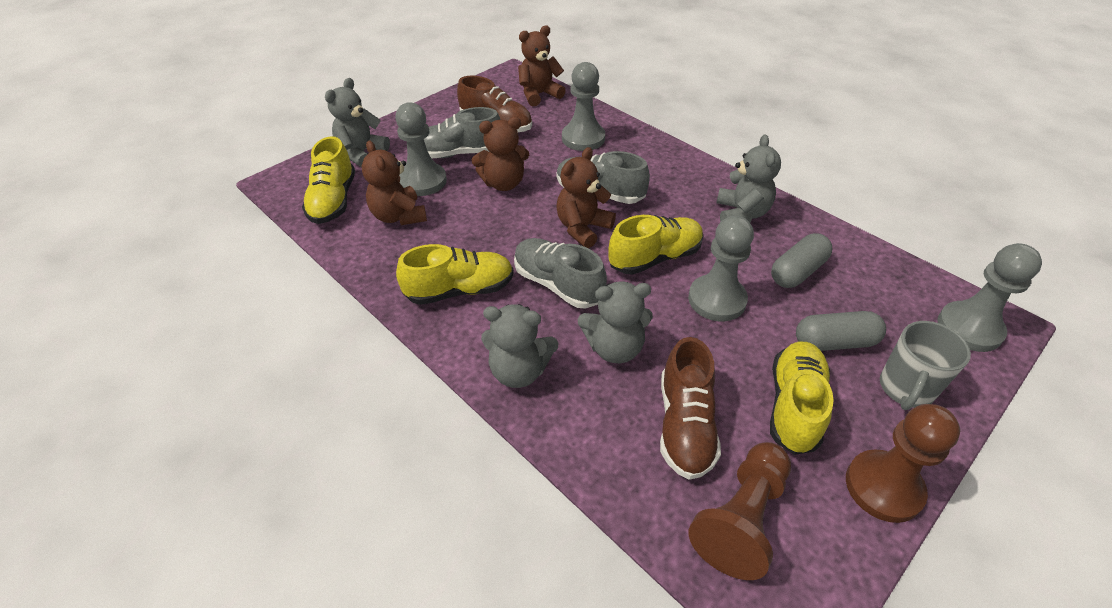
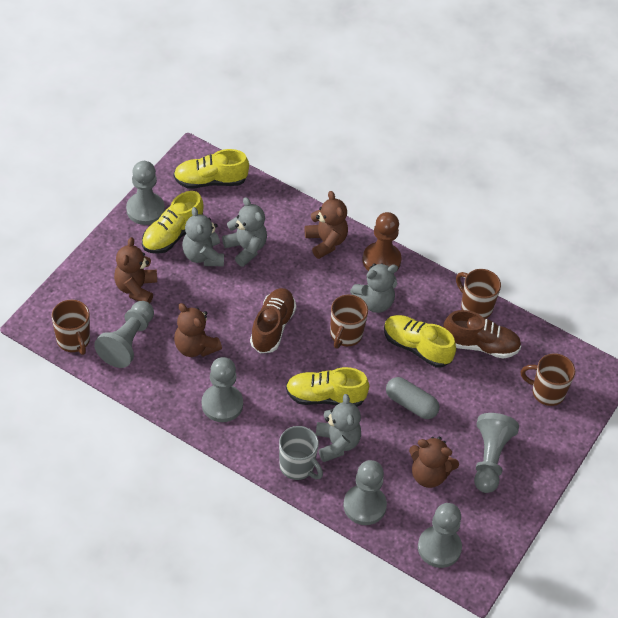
brown mug: none = 0 -> [52,300,90,355] [330,294,368,349] [456,269,501,318] [521,353,575,406] = 4
brown pawn: [689,442,791,580] [846,404,960,523] = 2 -> [362,212,402,271] = 1
grey capsule: [771,233,832,288] [796,311,886,351] = 2 -> [386,377,440,419] = 1
grey pawn: [395,102,447,196] [562,62,605,151] [688,216,754,321] [937,243,1042,352] = 4 -> [94,301,154,368] [126,161,165,225] [202,357,243,422] [343,460,387,525] [418,503,462,568] [474,413,519,493] = 6
grey shoe: [424,107,501,158] [514,238,607,309] [557,151,650,204] = 3 -> none = 0

